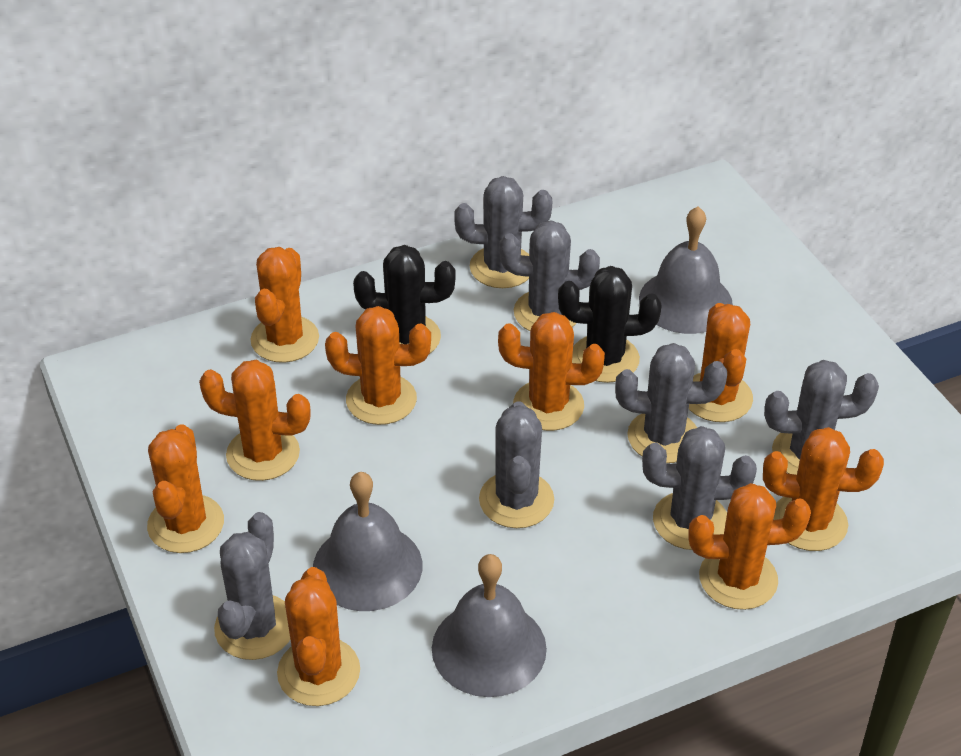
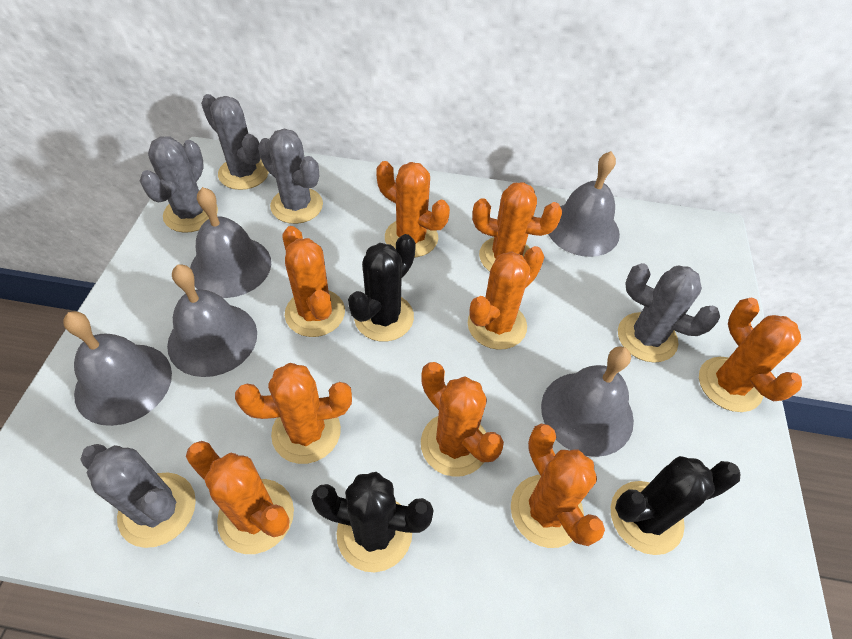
black cactus: [353,245,456,354] [558,266,661,383] = 2 -> [311,472,434,572] [348,234,416,341] [611,456,740,555] = 3
grey bell: [313,472,422,611] [432,554,547,697] [639,207,733,334] = 3 -> [63,312,172,426] [167,264,257,377] [190,187,271,298] [541,346,634,457] [548,151,620,257] = 5
grey cactus: [214,512,290,660] [454,176,552,288] [479,402,554,528] [499,220,600,331] [615,343,727,463] [642,426,757,550] [764,360,879,475] = 7 -> [80,444,196,548] [140,136,218,233] [201,94,269,190] [258,129,323,224] [618,263,720,363] = 5

